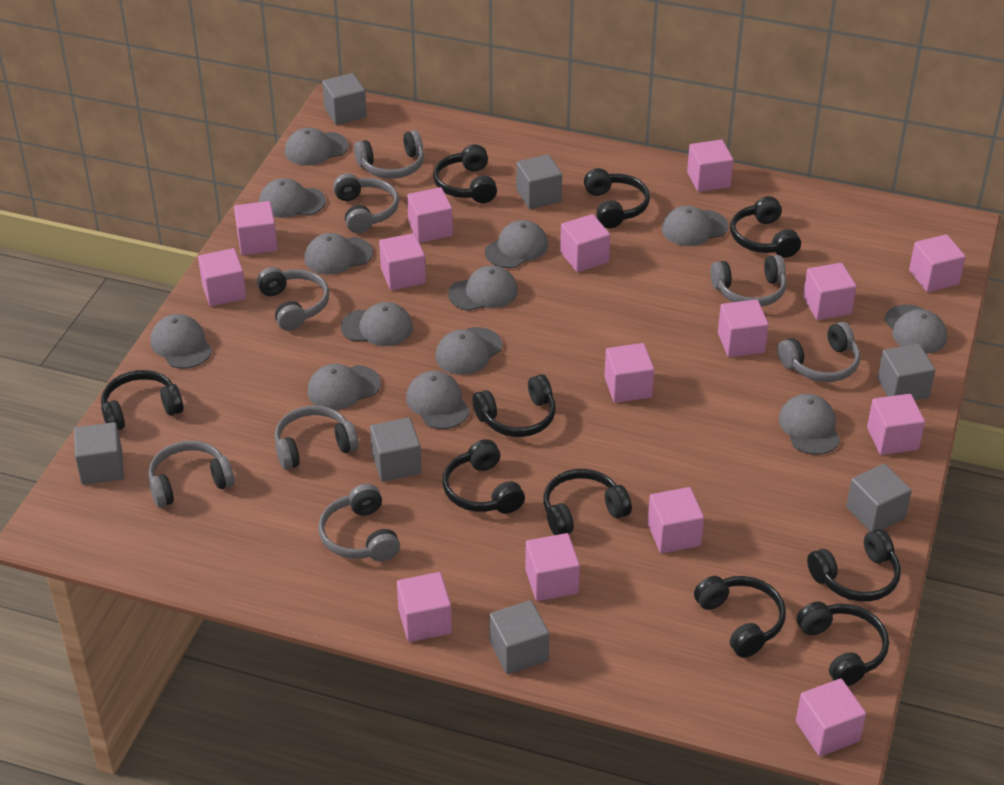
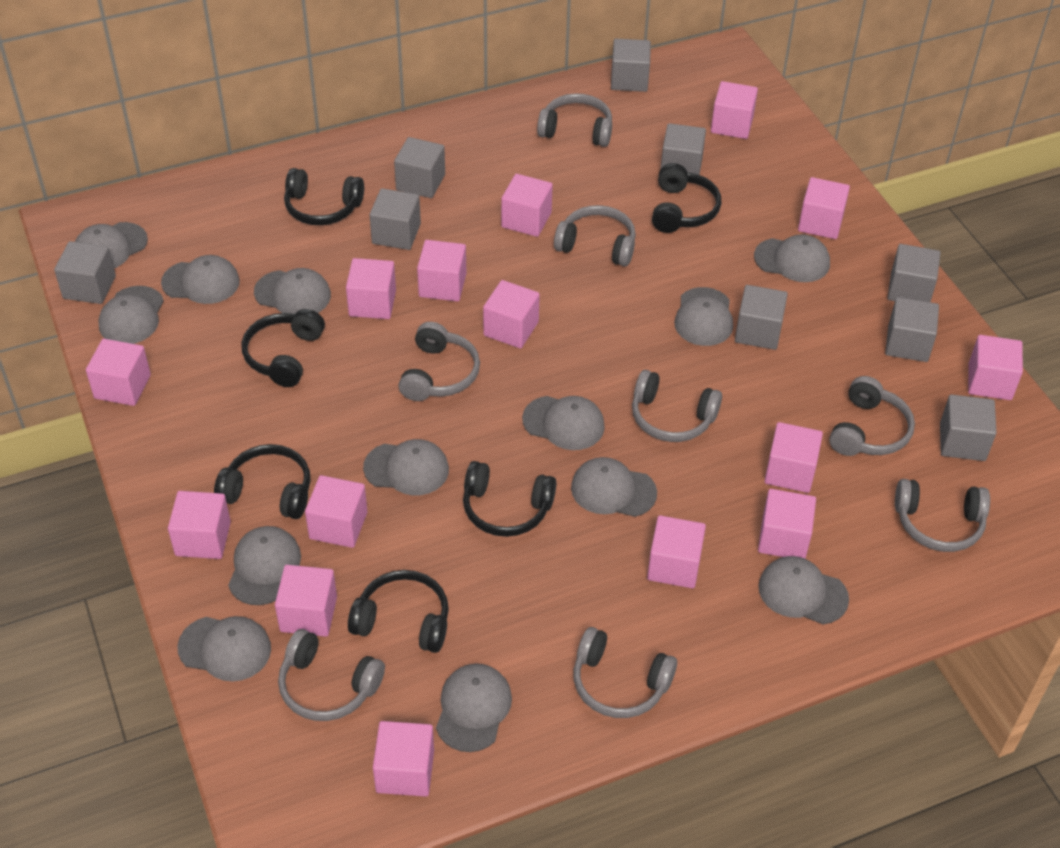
black headphones: [101,370,184,430] [433,144,497,203] [442,439,525,514] [473,374,556,437] [543,469,632,535] [584,168,650,228] [694,576,786,658] [730,196,801,258] [797,602,889,686] [807,529,901,602] = 10 -> [214,444,310,519] [242,309,325,387] [284,168,364,225] [348,570,449,653] [463,461,556,537] [652,163,722,233] = 6
grey cube: [74,422,124,485] [322,73,367,125] [370,417,422,482] [489,600,549,674] [516,154,562,209] [846,464,912,532] [877,344,935,400] = 7 -> [54,241,116,304] [370,188,421,250] [394,137,445,198] [611,39,651,92] [660,123,706,175] [735,285,788,350] [885,297,939,362] [887,244,940,302] [940,394,997,461] = 9

